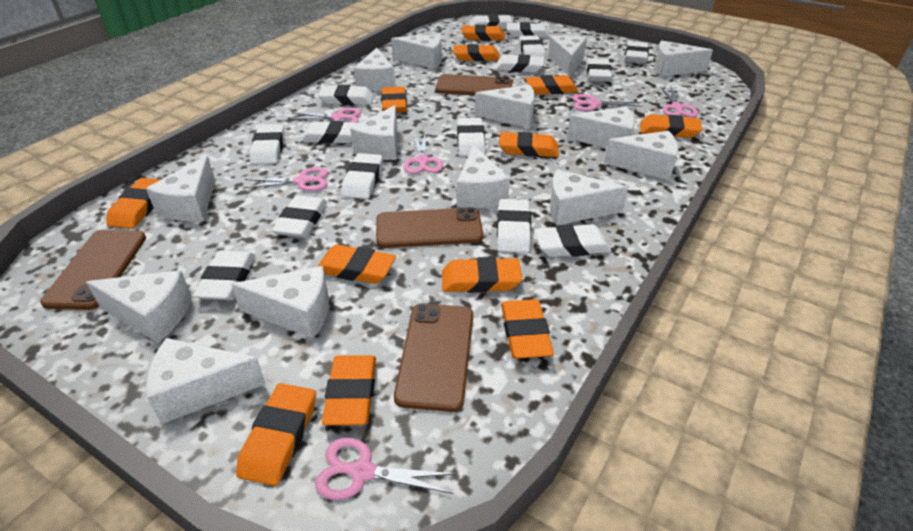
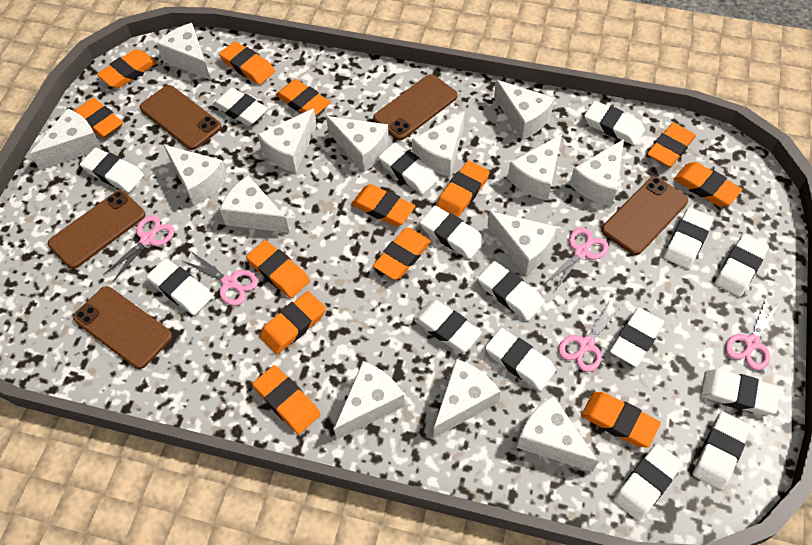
brown phone: [40,230,146,310] [376,207,483,248] [394,303,473,412] [435,74,512,95] = 4 -> [48,190,145,269] [73,286,172,369] [139,85,222,150] [373,74,458,140] [602,177,688,255] = 5
orange eraser: [106,178,161,229] [236,383,316,486] [317,244,396,284] [322,355,376,425] [381,87,407,113] [442,257,522,293] [453,44,500,61] [462,25,505,41] [499,132,559,157] [501,299,554,359] [525,75,579,95] [640,114,702,138] = 12 -> [74,98,123,138] [97,49,157,88] [219,41,275,85] [246,240,310,298] [252,365,321,434] [260,291,326,354] [276,79,331,116] [351,184,415,226] [373,228,431,280] [436,161,490,217] [581,392,661,447] [647,123,696,167] [674,162,742,207] = 13
pink scissors: [243,167,328,191] [289,108,361,123] [315,438,457,500] [404,132,443,174] [572,94,643,111] [660,86,698,117] = 6 -> [103,215,174,282] [183,251,258,306] [544,227,609,292] [558,300,621,372] [725,297,780,370] = 5

